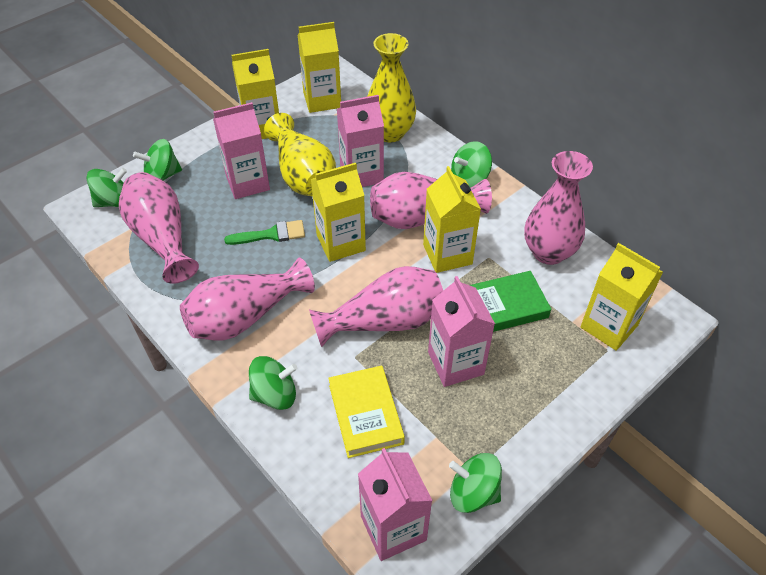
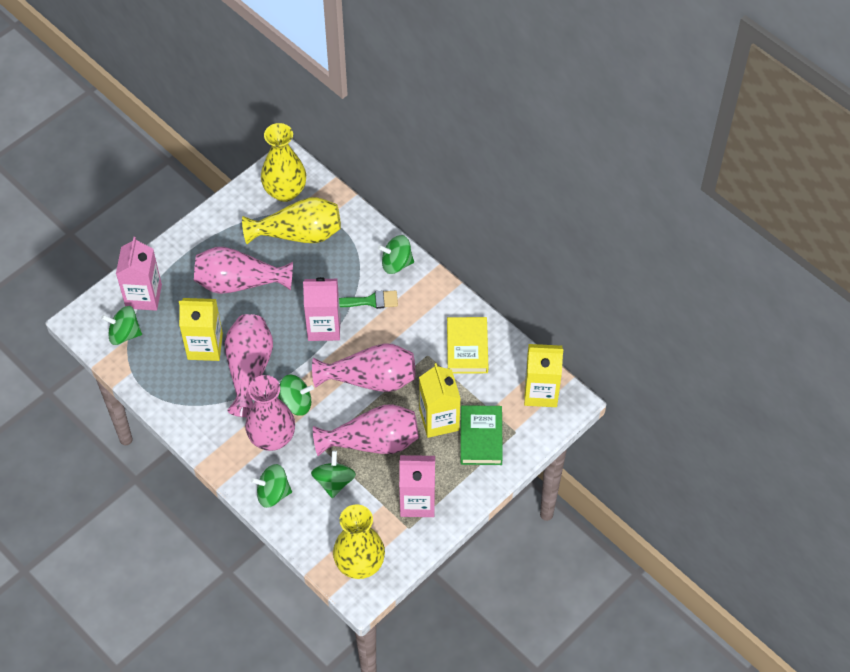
pink carton: [213,102,270,199] [337,95,384,187] [358,448,433,561] [428,276,495,387] = 4 -> [116,237,162,311] [303,277,340,341] [399,455,435,517] = 3
yellow carton: [231,49,279,139] [298,22,341,113] [311,163,366,262] [423,166,481,273] [581,243,663,351] = 5 -> [179,298,223,361] [419,363,461,438] [524,344,563,407] = 3
yellow vase: [264,113,336,197] [367,33,416,143] = 2 -> [242,197,341,244] [261,123,306,202] [333,504,385,579] = 3

